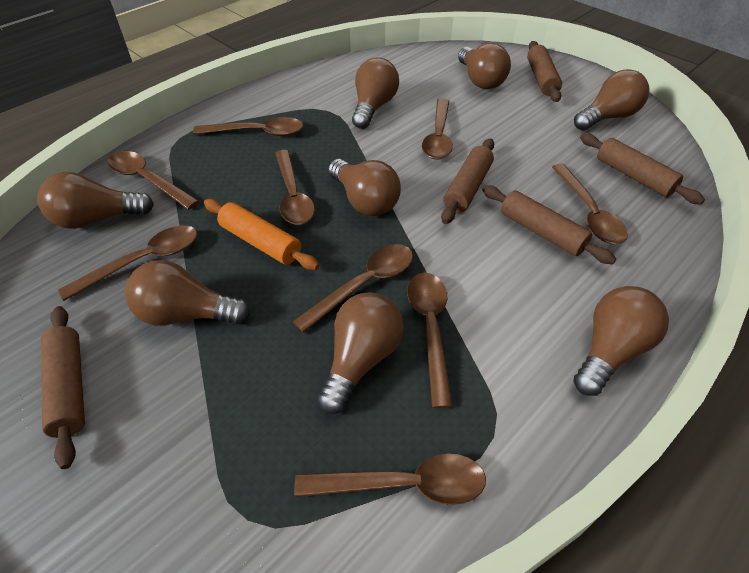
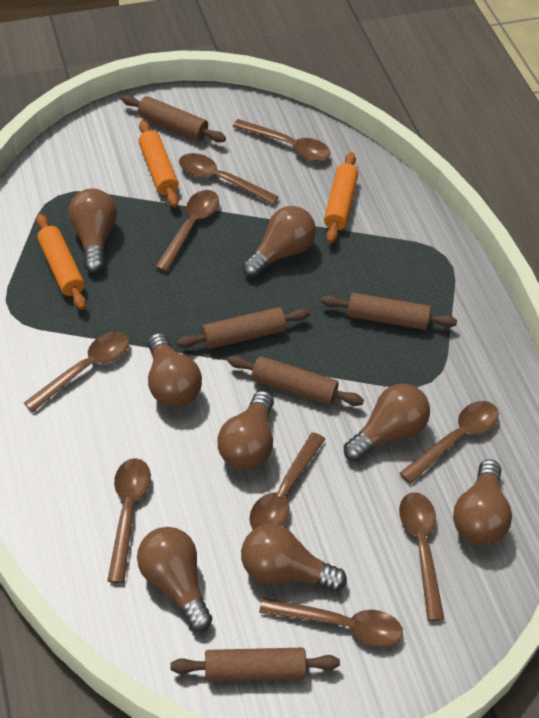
orange rolling pin: [204,199,319,270] = 1 -> [36,214,86,310] [139,120,179,207] [324,152,358,243] = 3

